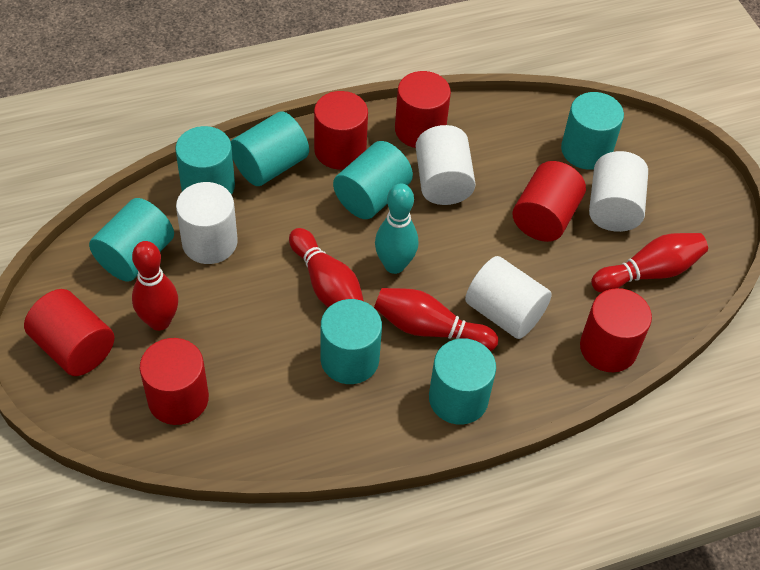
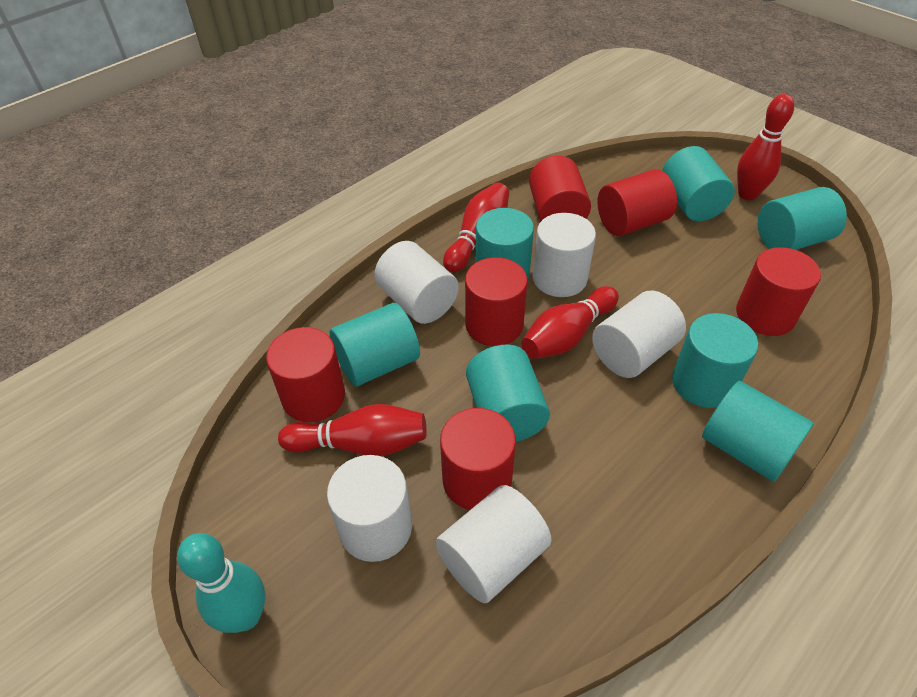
white cylinder: [176,182,238,264] [416,125,476,205] [465,256,552,339] [589,151,648,232] = 4 -> [327,455,412,562] [374,241,459,324] [436,485,552,603] [532,213,596,297] [592,291,686,378] = 5

